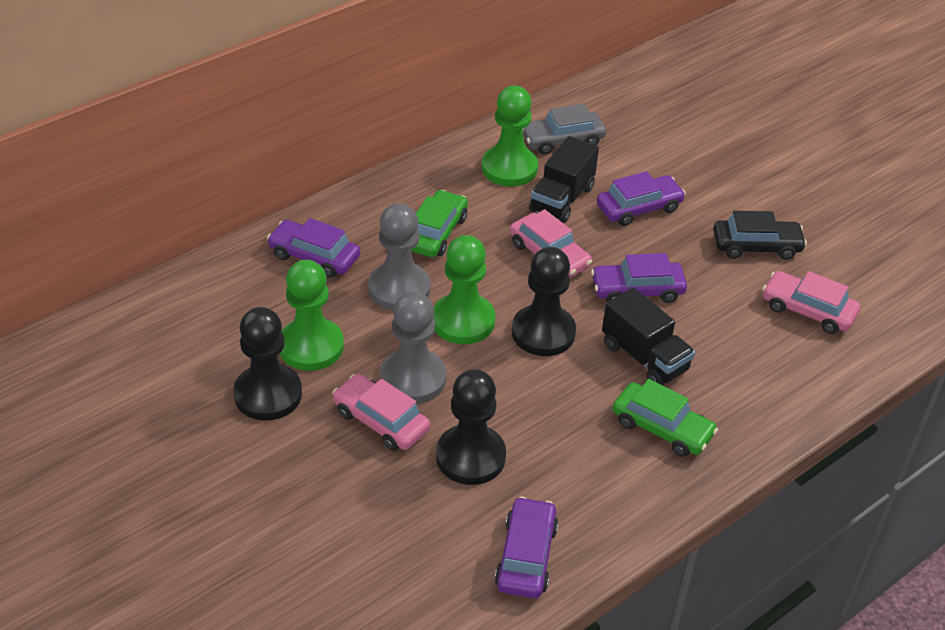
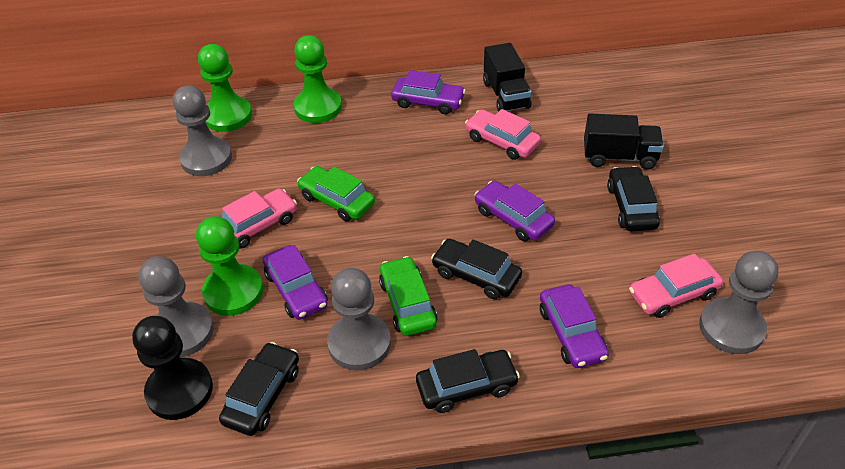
black car: [713,211,807,260] = 1 -> [219,342,299,436] [416,349,520,413] [431,239,522,299] [607,166,660,231] = 4
black pawn: [233,307,302,421] [436,369,506,485] [512,247,576,356] = 3 -> [132,316,213,420] = 1
grey car: [523,104,606,155] = 1 -> none = 0
grey pawn: [368,203,431,310] [380,292,447,404] = 2 -> [139,256,214,357] [173,85,232,176] [327,268,391,371] [699,251,778,354] = 4

